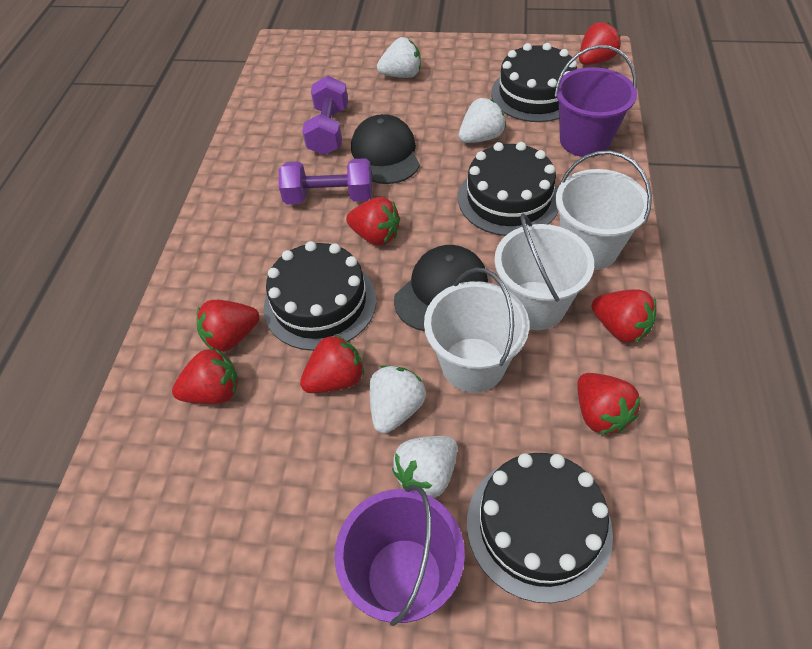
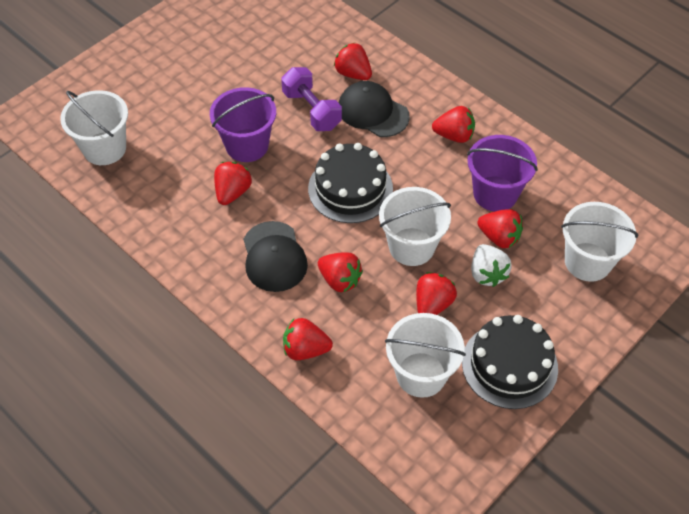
black cake: [264,241,376,351] [458,142,558,236] [467,453,613,603] [491,43,577,122] = 4 -> [308,143,393,223] [462,315,558,409] = 2
purple dumbbell: [279,158,372,204] [302,75,348,155] = 2 -> [281,67,342,131] = 1
white bucket: [424,268,529,393] [494,214,594,330] [556,151,652,270] = 3 -> [60,90,128,165] [379,187,451,266] [385,313,466,398] [561,202,638,282] = 4
white strawberry: [369,365,426,433] [377,37,421,78] [392,436,458,498] [459,98,506,143] = 4 -> [471,244,512,287] = 1

